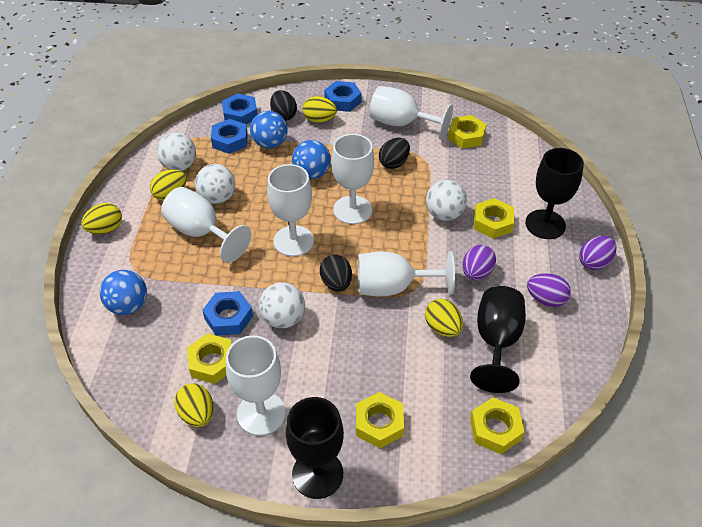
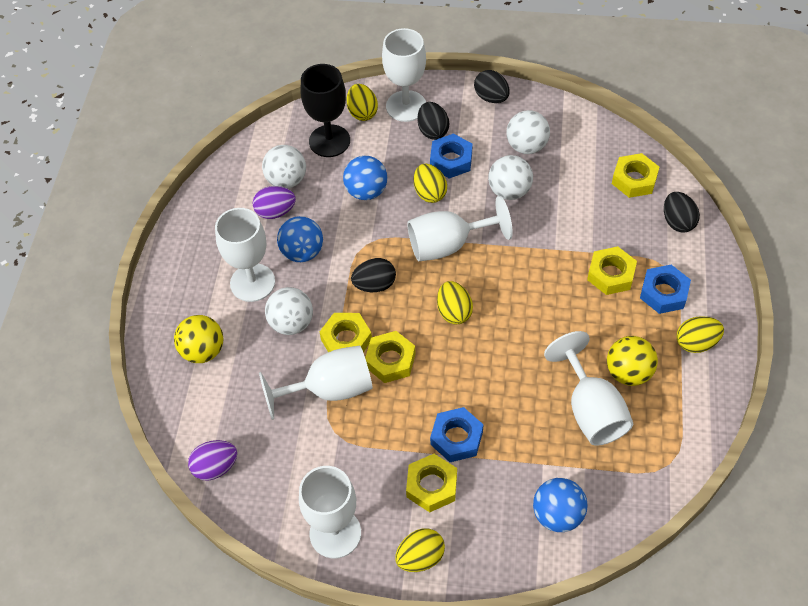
black egg: [270,90,297,121] [320,254,352,292] [379,138,410,169] = 3 -> [351,258,396,292] [417,102,449,140] [474,70,510,103] [664,192,700,233] = 4
black goblet: [286,397,344,499] [470,286,526,393] [525,148,584,239] = 3 -> [300,64,350,157] = 1
blue nut: [202,291,253,336] [211,119,248,154] [222,93,257,124] [324,81,362,112] = 4 -> [430,134,473,179] [430,407,483,462] [640,265,691,314] = 3
purple egg: [463,245,496,280] [527,273,571,307] [579,236,617,270] = 3 -> [188,440,237,481] [253,186,296,219] = 2
yellow ball: none = 0 -> [174,315,223,363] [607,336,658,386] = 2

